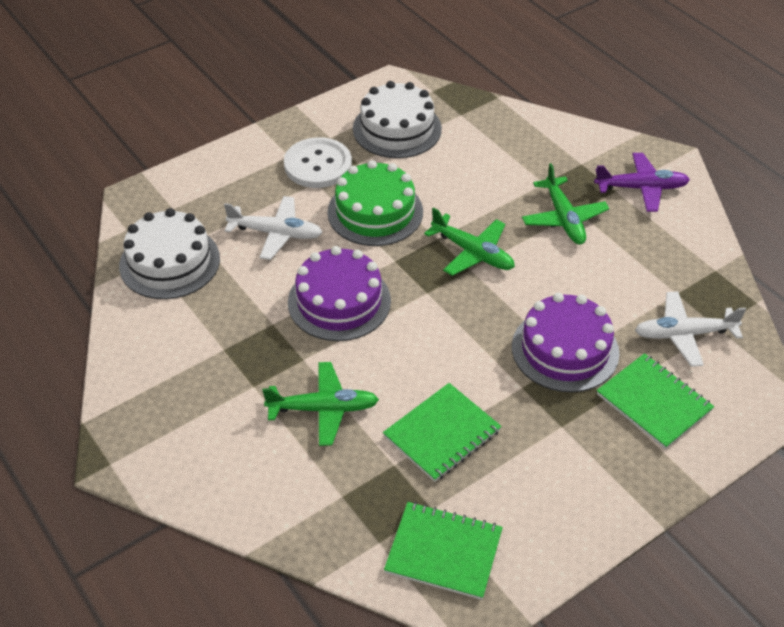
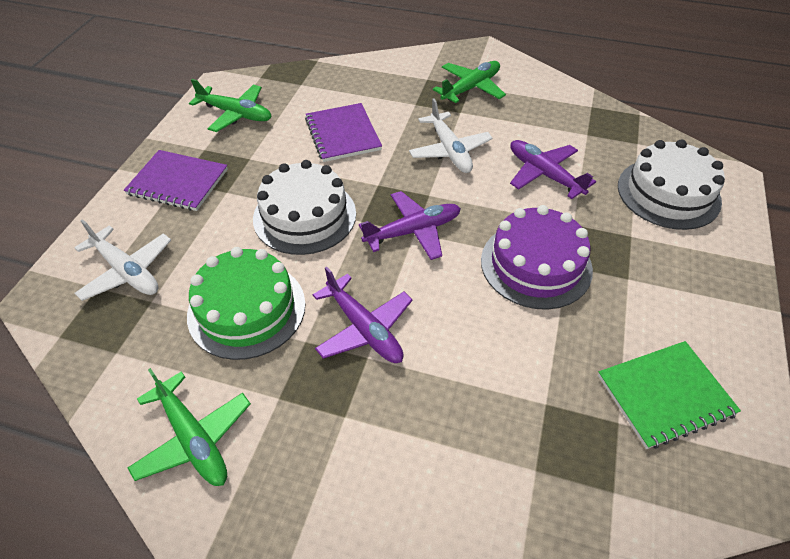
green notebook: [383,383,502,482] [384,502,503,600] [597,353,714,449] = 3 -> [598,341,741,449] = 1
purple cake: [288,246,391,341] [512,293,619,392] = 2 -> [481,205,593,310] = 1
purple notebook: none = 0 -> [124,150,228,211] [305,103,382,162] = 2
purple plane: [594,153,690,212] = 1 -> [313,267,413,363] [359,191,461,260] [510,140,596,199] = 3
white button: [284,137,352,188] = 1 -> none = 0

